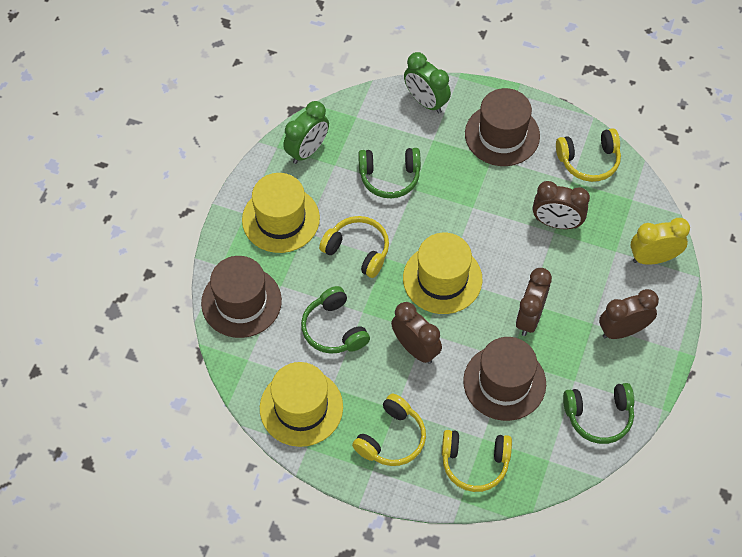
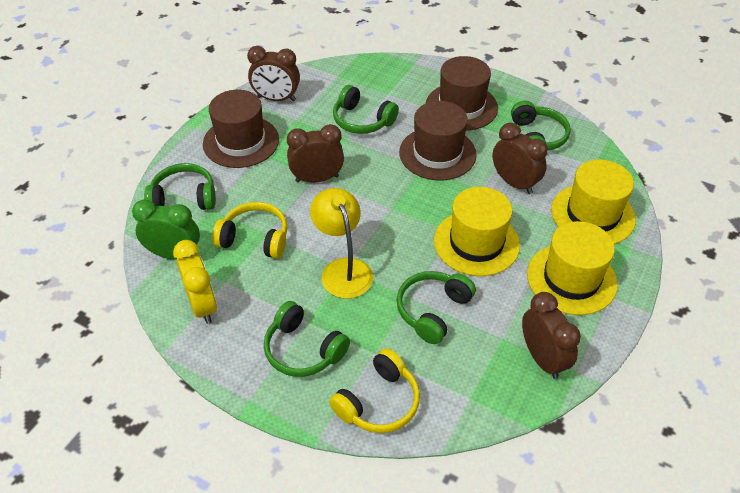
green clock: [283,101,329,164] [404,52,451,113] = 2 -> [132,199,200,260] = 1
green headphones: [301,286,370,354] [358,148,421,198] [563,383,634,444] = 3 -> [144,163,216,210] [264,301,350,377] [333,85,399,134] [396,271,476,344] [511,101,571,150] = 5
yellow headphones: [319,216,389,278] [352,394,426,466] [442,430,512,492] [556,128,621,182] = 4 -> [212,202,287,259] [329,348,420,433] = 2
yellow lamp: none = 0 -> [310,188,373,299] = 1

